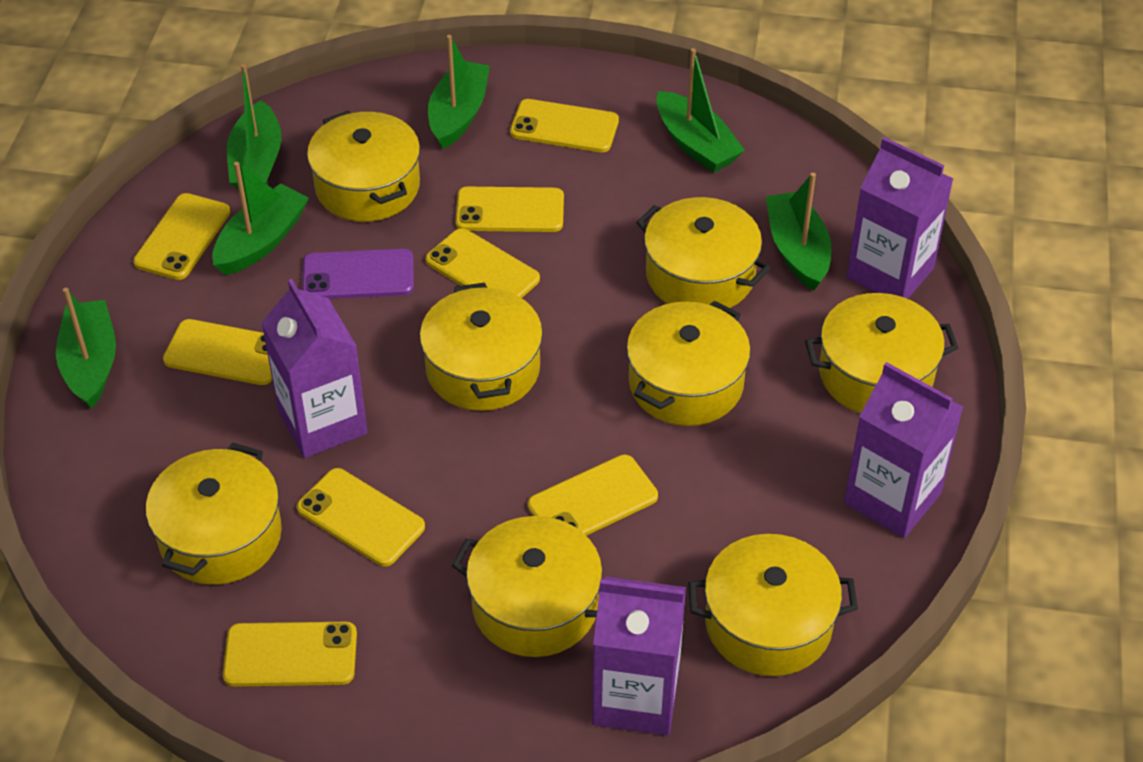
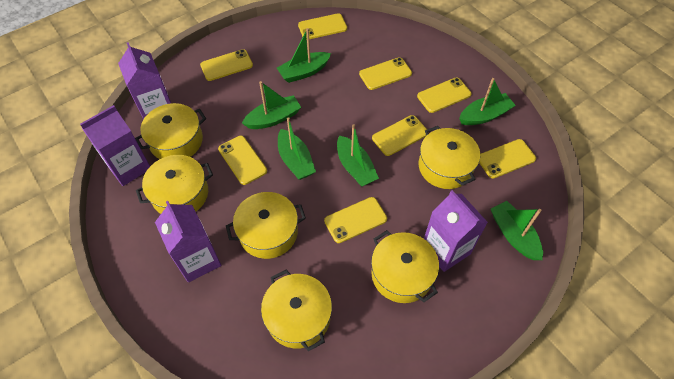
purple phone: [302,249,414,299] = 1 -> none = 0
yellow pot: [146,443,282,585] [307,110,420,222] [420,282,543,411] [452,516,603,657] [627,301,751,426] [636,197,771,308] [688,534,858,676] [805,293,959,413] = 8 -> [135,103,206,159] [136,155,213,214] [226,192,306,259] [261,270,332,351] [371,230,439,303] [419,126,480,189] = 6

